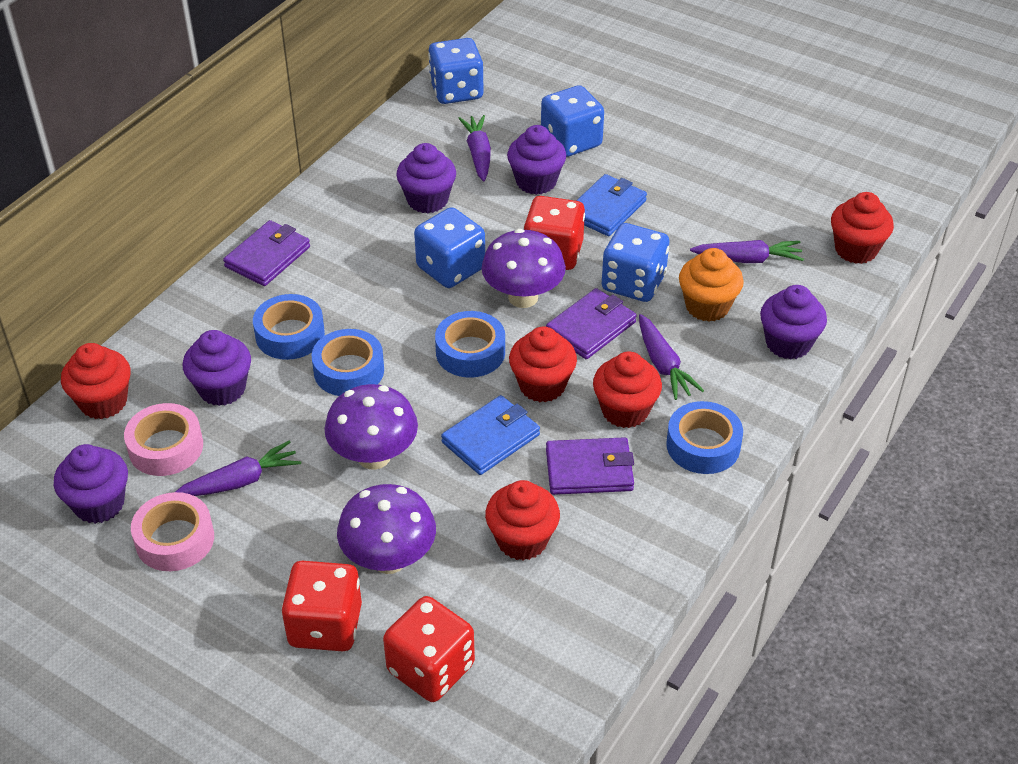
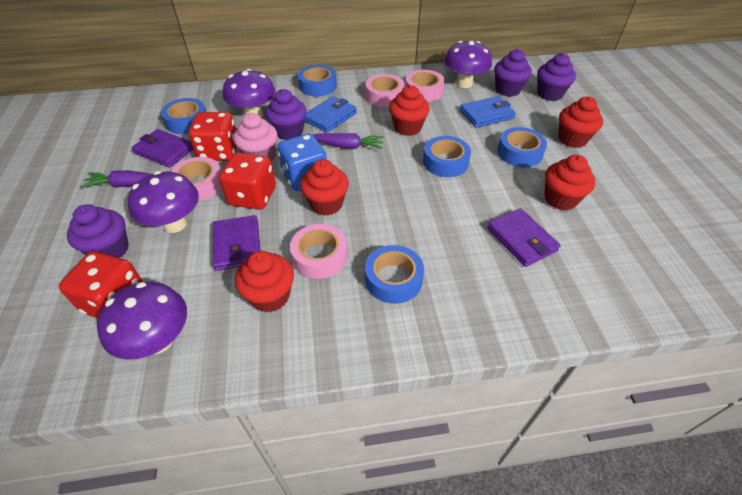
blue dice: [414,207,485,288] [428,38,483,104] [541,85,604,157] [602,223,670,302] = 4 -> [277,134,327,191] = 1
blue tape: [253,294,325,360] [312,329,384,396] [435,311,505,378] [666,401,743,474] = 4 -> [161,98,206,134] [298,65,337,97] [365,245,424,304] [423,136,471,177] [497,127,547,167] = 5
orange cupcake: [679,248,744,322] = 1 -> none = 0
pink cupcake: none = 0 -> [233,113,278,161] = 1
pink tape: [124,403,203,476] [131,492,214,571] = 2 -> [171,157,222,201] [290,224,347,279] [366,74,405,107] [406,70,445,102] = 4
purple carrot: [175,440,301,496] [458,115,491,182] [639,314,704,400] [690,240,804,263] = 4 -> [80,170,151,188] [313,133,384,149] = 2
purple cupcake: [54,444,128,524] [183,330,251,406] [396,143,456,213] [507,125,566,195] [760,285,827,360] = 5 -> [67,204,129,258] [265,89,307,140] [494,49,532,97] [537,53,576,101] = 4
purple mushroom: [324,384,418,470] [337,484,436,574] [482,229,566,308] = 3 -> [97,282,187,360] [128,171,199,233] [223,69,275,118] [444,41,492,88] = 4

